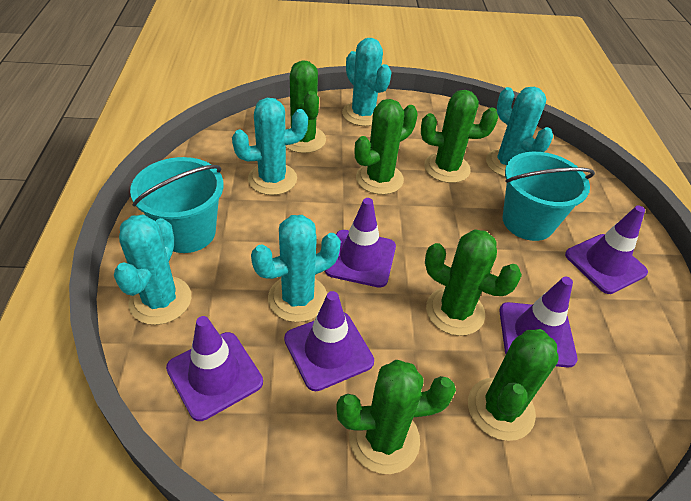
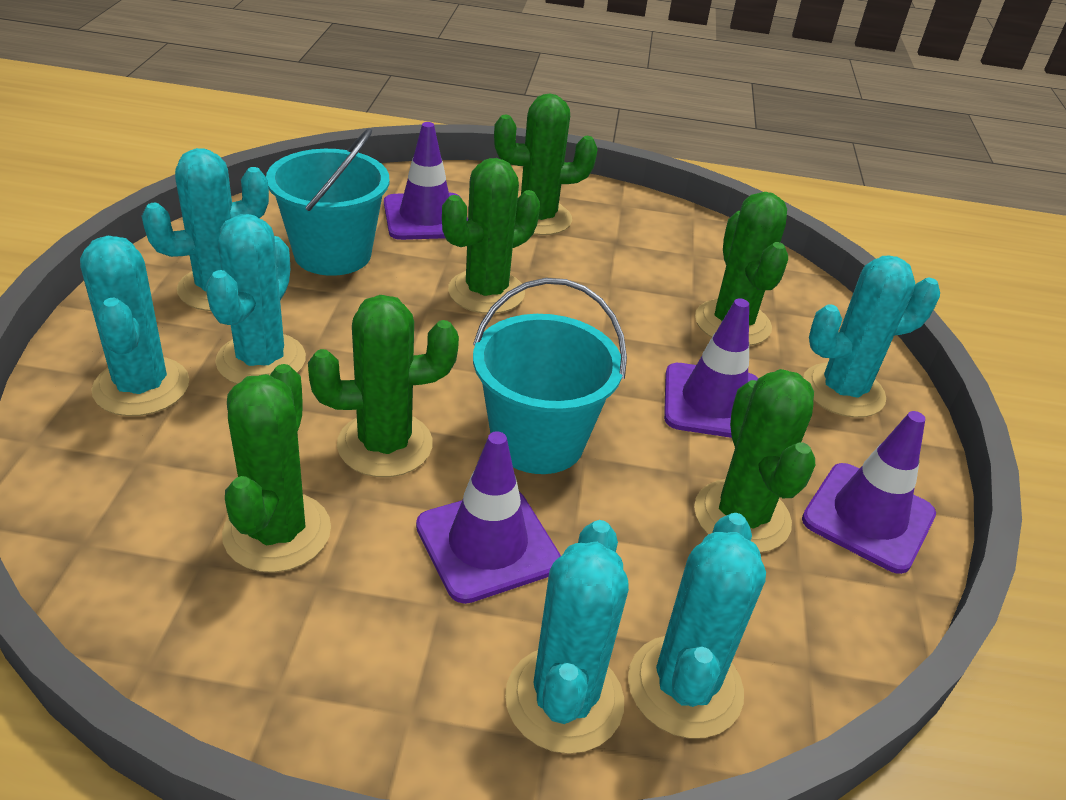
purple traffic cone: [166,316,263,421] [284,291,374,391] [325,198,396,288] [499,277,577,367] [565,205,648,294] = 5 -> [384,122,468,240] [416,431,561,604] [664,298,758,438] [802,411,936,574] = 4
turquoise cactus: [114,214,191,325] [232,98,308,195] [251,215,341,322] [342,38,392,126] [486,87,553,177] = 5 -> [80,236,189,416] [142,148,269,311] [206,214,306,384] [505,520,629,754] [628,513,766,739] [803,256,940,418] = 6

